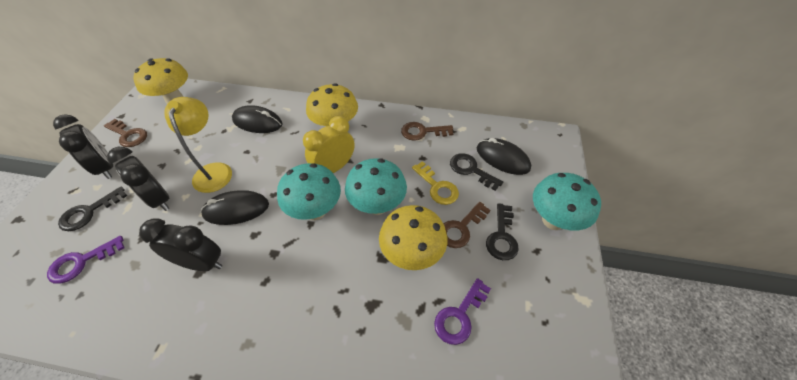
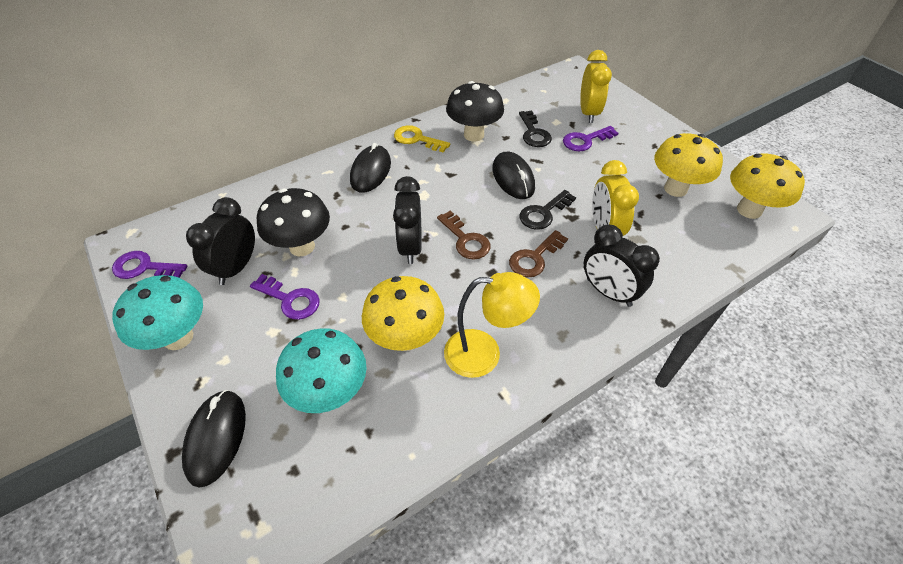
black key: [58,187,128,231] [450,153,503,191] [486,203,519,260] = 3 -> [519,111,552,147] [520,190,576,230] = 2
black mushroom: none = 0 -> [257,188,330,256] [446,81,504,142] = 2
brown key: [104,119,147,147] [401,122,453,141] [443,202,491,248] = 3 -> [437,211,491,260] [509,230,568,278] = 2
purple key: [47,236,124,284] [434,278,491,345] = 2 -> [112,251,188,279] [250,274,320,320] [563,126,618,152] = 3
turquoise mushroom: [277,163,341,220] [345,158,407,215] [533,173,601,230] = 3 -> [112,275,203,350] [276,328,367,413] = 2
yellow clock: [303,116,355,173] = 1 -> [580,50,612,123] [592,160,639,236] = 2

